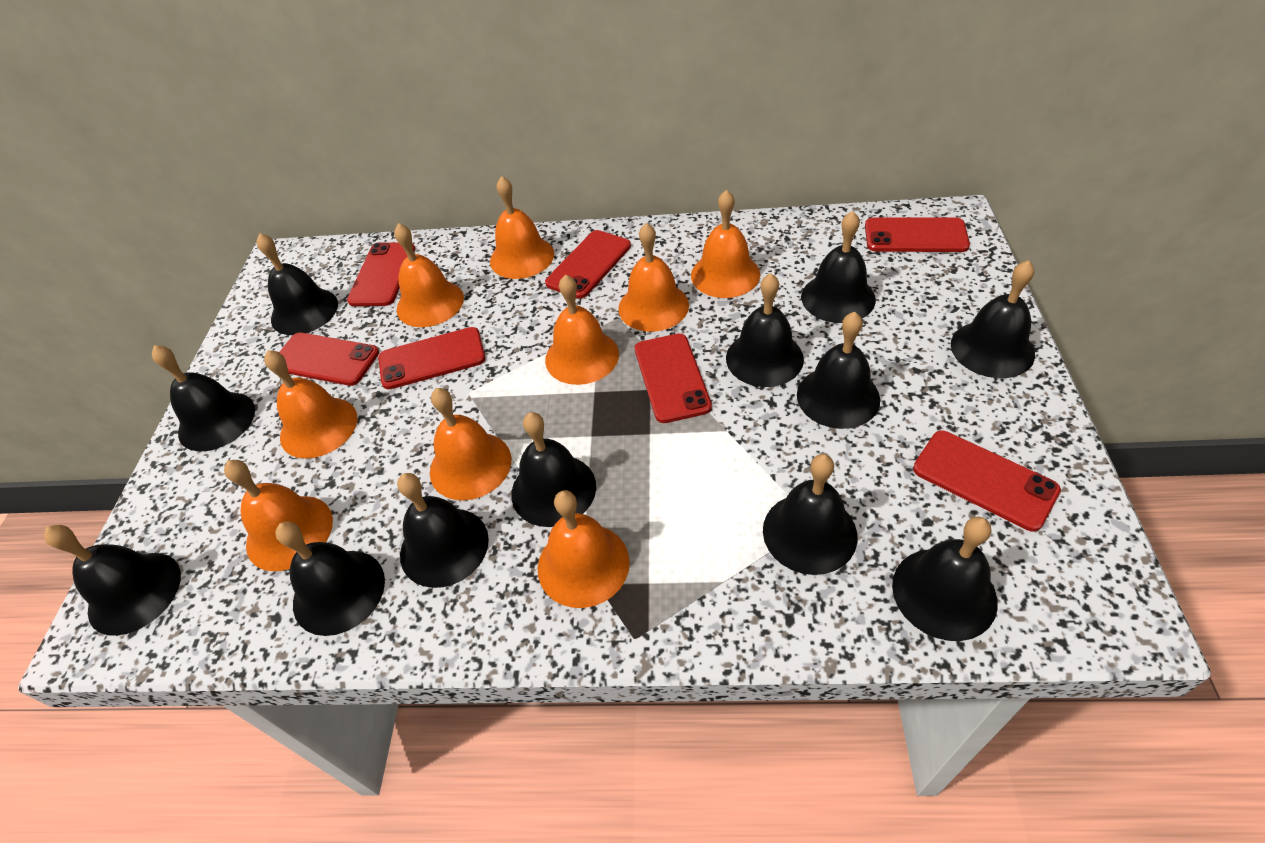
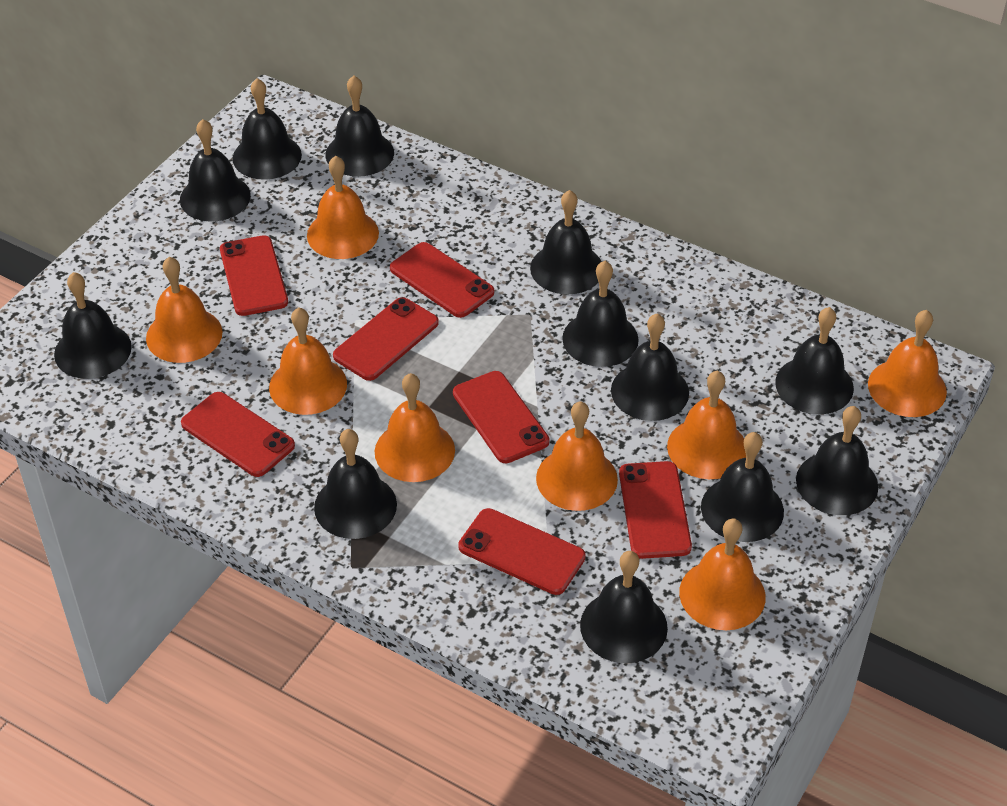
orange bell: [224,460,333,571] [264,350,357,459] [394,223,464,327] [430,388,511,500] [490,176,554,279] [538,490,630,608] [545,274,619,385] [618,223,689,332] [691,190,760,298] = 9 -> [146,257,223,363] [269,307,347,415] [307,156,379,259] [375,373,455,482] [536,401,618,511] [667,370,746,479] [679,519,766,630] [868,310,947,417] = 8

